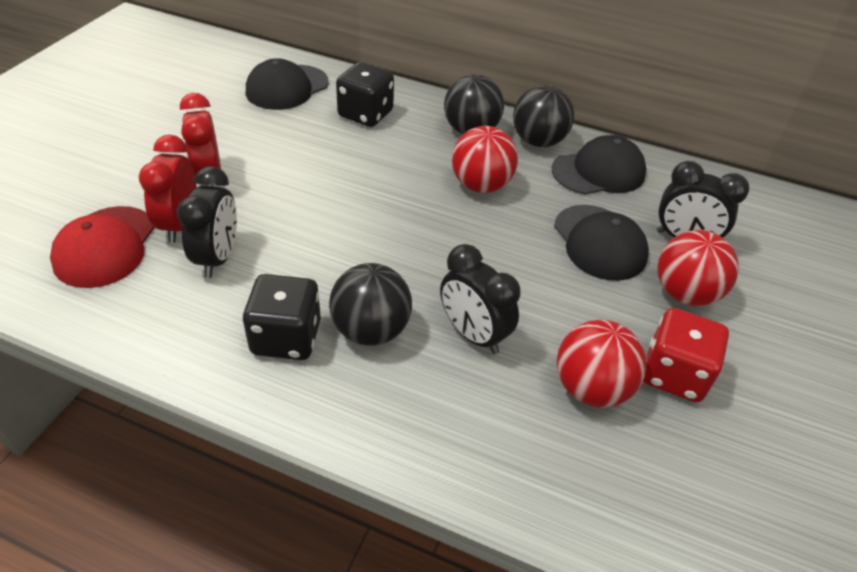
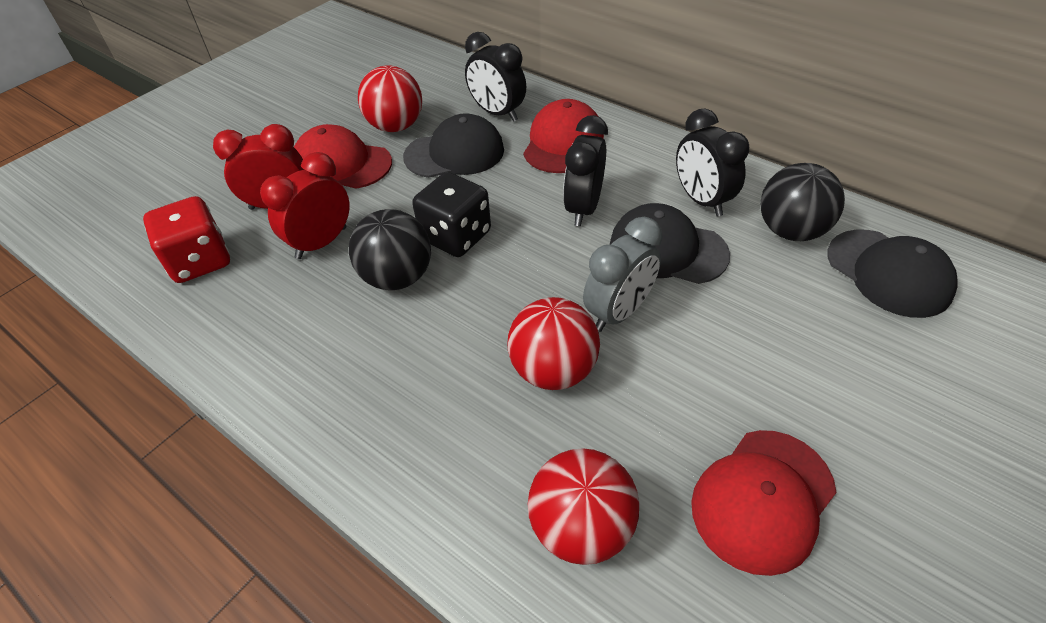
black ball: [329,263,412,346] [444,74,504,134] [513,85,574,147] = 3 -> [349,209,431,290] [760,163,845,241] = 2
black dice: [243,274,321,360] [336,62,394,127] = 2 -> [412,172,491,257] = 1
grey clock: none = 0 -> [583,217,663,332] = 1
red cap: [50,206,155,288] = 1 -> [294,124,392,189] [523,99,604,173] [691,430,837,576] = 3

